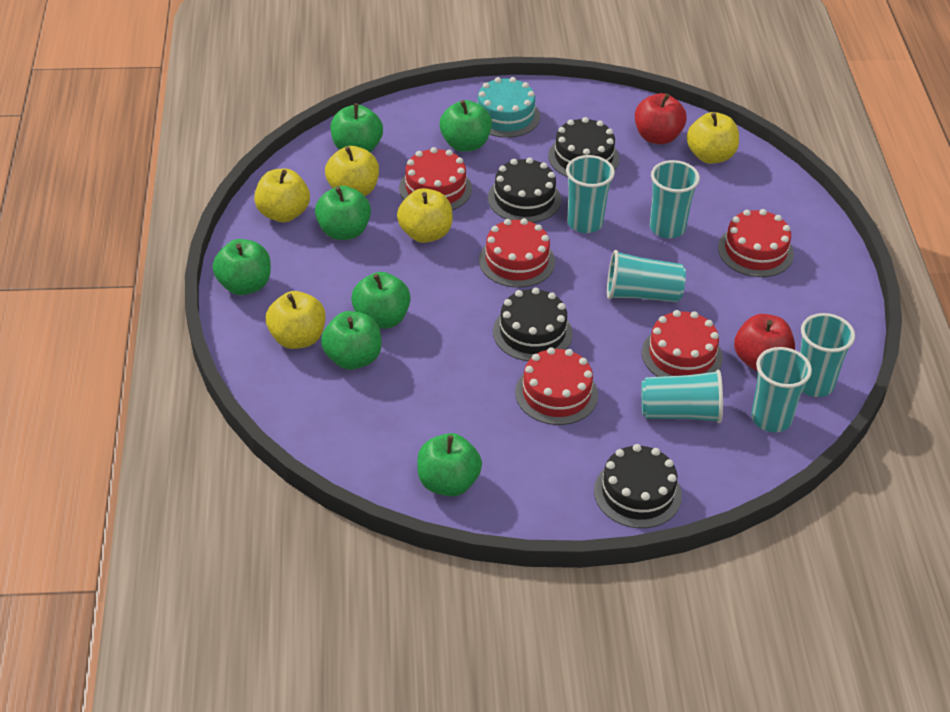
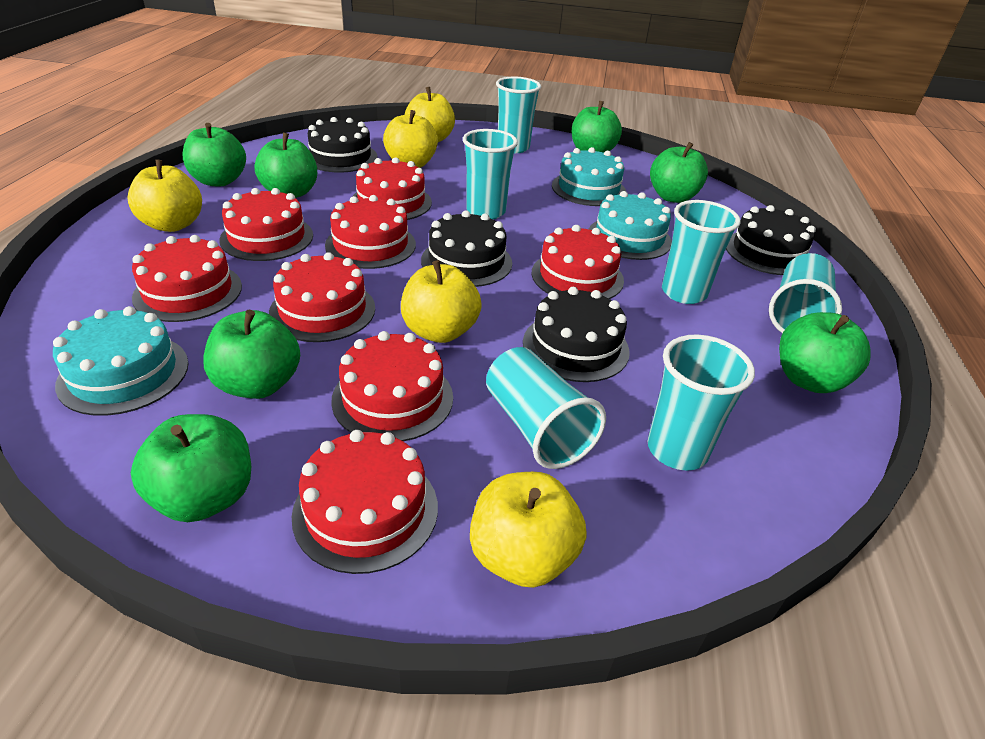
red apple: [635,93,687,144] [734,314,795,371] = 2 -> none = 0
red cake: [399,147,472,210] [479,218,555,288] [515,347,598,425] [642,310,723,377] [718,209,794,277] = 5 -> [132,235,242,322] [219,188,313,261] [269,252,375,342] [292,430,438,574] [325,195,416,269] [331,331,453,441] [352,157,432,220] [532,225,624,299] = 8
turquoise cake: [477,77,540,138] = 1 -> [53,306,188,416] [552,147,626,206] [589,191,672,260] = 3

